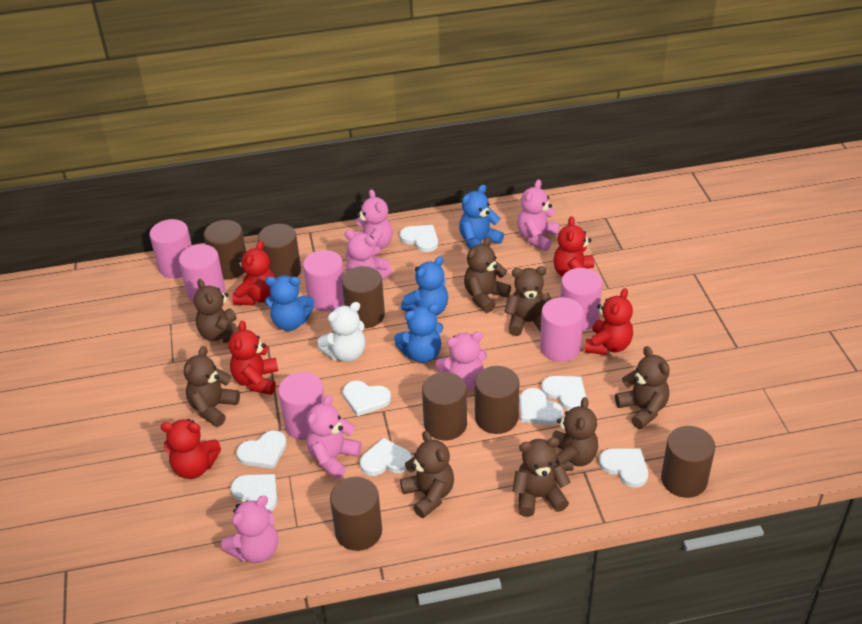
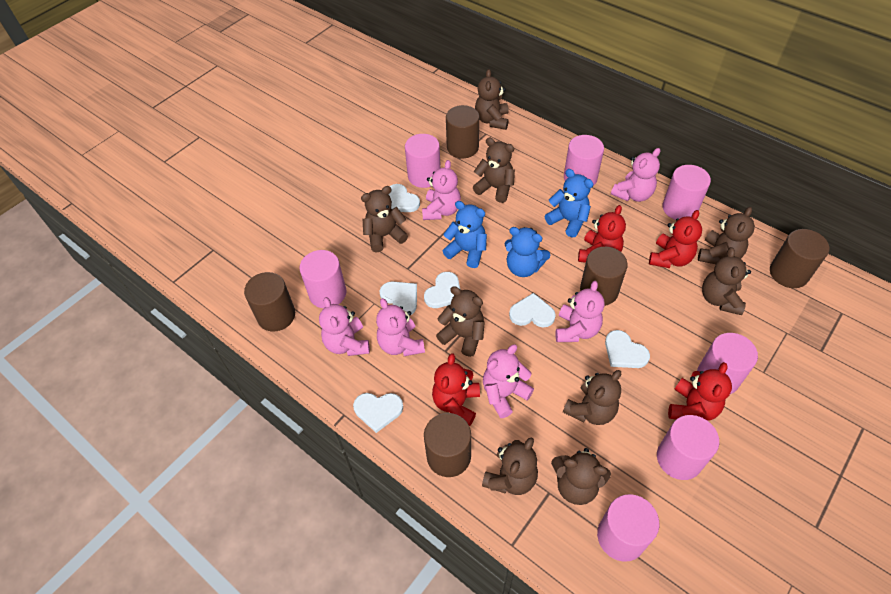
blue teddy bear: [265,275,314,331] [394,304,443,363] [401,256,448,316] [459,185,504,249] = 4 -> [443,201,487,268] [505,227,550,277] [545,169,593,238] = 3
brown cylinder: [204,220,246,279] [258,224,301,278] [330,477,382,551] [342,266,385,328] [422,372,467,440] [475,366,519,434] [661,426,715,498] = 7 -> [244,272,295,332] [424,413,471,477] [446,105,479,158] [580,247,628,306] [770,229,829,288] = 5
brown teddy bear: [184,346,240,427] [194,279,239,343] [400,431,454,518] [464,237,511,313] [504,266,551,336] [512,437,571,517] [551,397,598,471] [615,346,670,429] = 8 -> [361,186,408,253] [436,286,485,357] [473,137,515,203] [475,69,509,130] [482,438,538,495] [551,448,611,505] [563,370,621,425] [698,207,755,264] [702,247,751,315] = 9
pink cylinder: [149,219,192,278] [179,244,225,303] [278,372,325,440] [303,250,344,311] [540,297,584,362] [560,268,603,331] = 6 -> [300,250,346,308] [405,134,441,188] [564,135,604,186] [597,494,660,562] [657,415,719,480] [662,165,711,220] [697,333,758,394] = 7
red teddy bear: [161,419,221,479] [229,320,278,395] [232,241,275,306] [553,216,594,277] [585,288,633,355] = 5 -> [432,353,480,426] [578,205,626,263] [649,210,702,268] [668,362,732,421] = 4
white heart: [231,474,277,511] [236,430,287,469] [343,381,391,416] [360,438,412,476] [400,225,438,252] [520,388,563,425] [541,376,586,410] [599,449,648,488] = 8 -> [353,393,403,433] [380,281,417,315] [388,184,420,212] [424,272,460,308] [509,293,556,327] [605,330,650,368] = 6
white teddy bear: [318,302,365,362] = 1 -> none = 0

